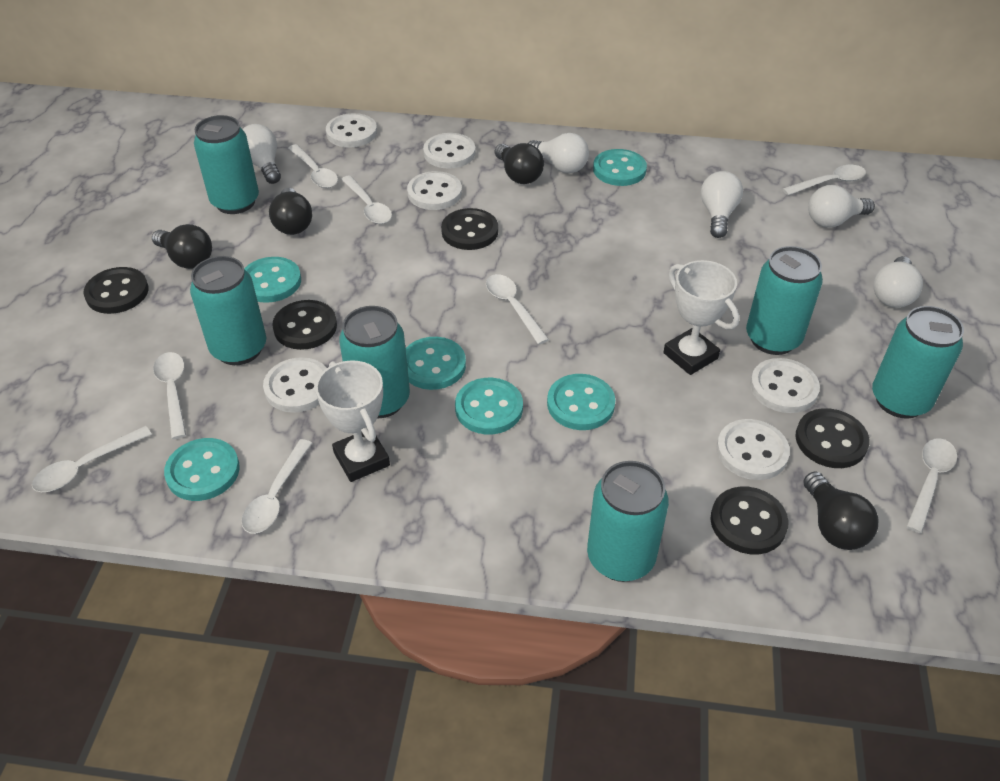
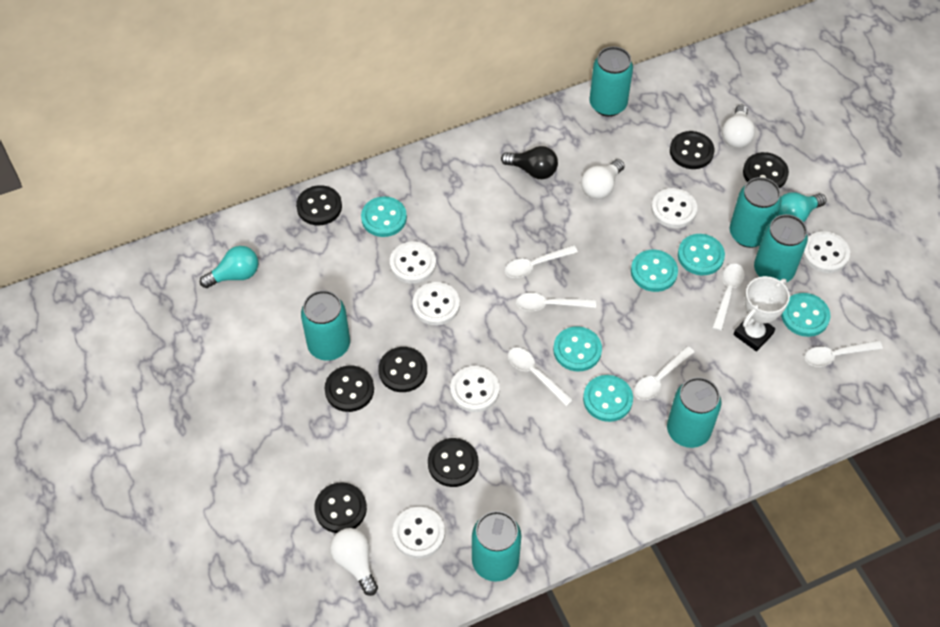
black button: [84,267,149,314] [272,300,337,350] [441,208,498,250] [711,487,789,554] [795,408,869,468] = 5 -> [296,185,342,225] [314,482,367,533] [325,365,374,412] [378,347,427,392] [428,438,479,487] [670,131,715,169] [743,152,789,188] = 7
black light bulb: [152,224,212,269] [269,188,312,235] [495,143,544,184] [803,472,879,550] = 4 -> [501,146,558,179] = 1
turquoise light bulb: none = 0 -> [200,246,258,288] [777,192,826,222] = 2
white light bulb: [242,124,281,184] [528,133,589,173] [701,171,743,238] [808,185,875,228] [873,256,923,308] = 5 -> [330,528,378,596] [581,159,625,199] [722,105,755,148] = 3
white spoon: [32,426,152,492] [153,352,186,439] [241,439,312,534] [288,144,338,188] [341,175,392,224] [486,274,549,344] [783,165,866,195] [906,438,957,533] = 8 -> [505,245,578,278] [508,348,573,406] [516,293,596,311] [634,346,694,400] [712,264,745,331] [805,340,883,367] = 6
white trophy: [315,360,390,482] [663,260,739,375] = 2 -> [734,276,790,351] = 1

